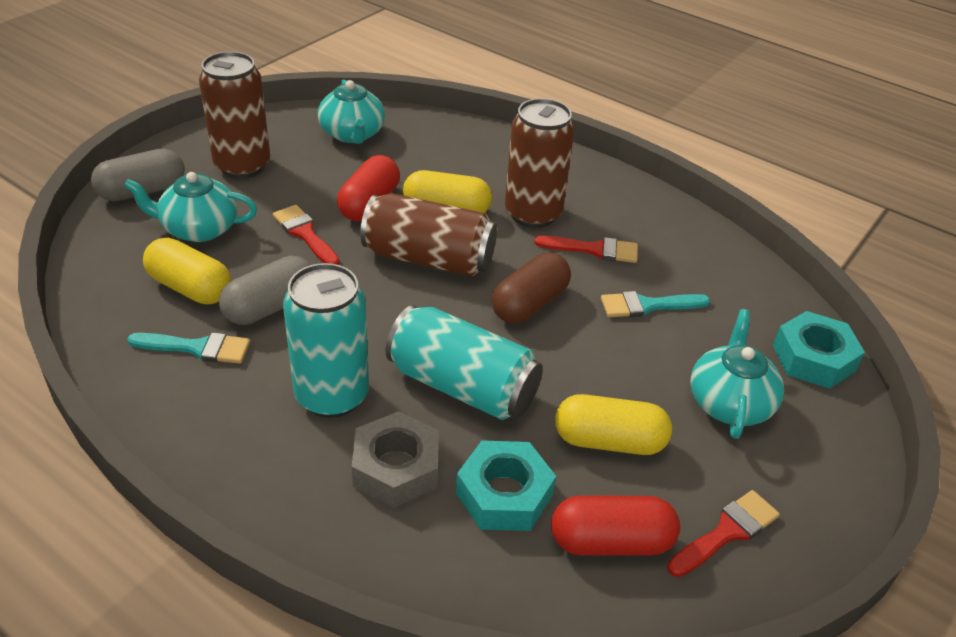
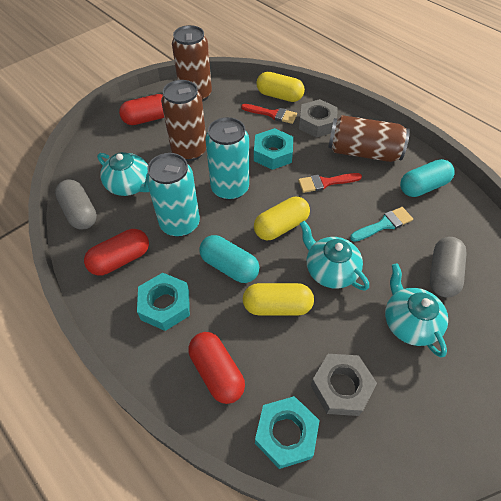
brown capsule: [492,252,571,324] = 1 -> none = 0
grey nut: [352,411,439,508] = 1 -> [299,99,338,138] [310,354,377,416] = 2
red brush: [273,205,340,265] [534,235,638,263] [667,490,780,577] = 3 -> [241,104,297,124] [298,173,362,193] = 2
red capsule: [337,155,400,221] [551,495,680,556] = 2 -> [84,229,149,276] [119,94,164,125] [189,332,245,404] = 3
turquoise brush: [127,332,250,364] [601,291,710,317] = 2 -> [350,207,413,242] = 1
turquoise capsule: none = 0 -> [199,235,260,283] [400,159,455,197] = 2
turquoise nut: [456,441,556,531] [773,311,865,389] = 2 -> [137,273,190,331] [254,128,293,170] [255,396,320,469] = 3

